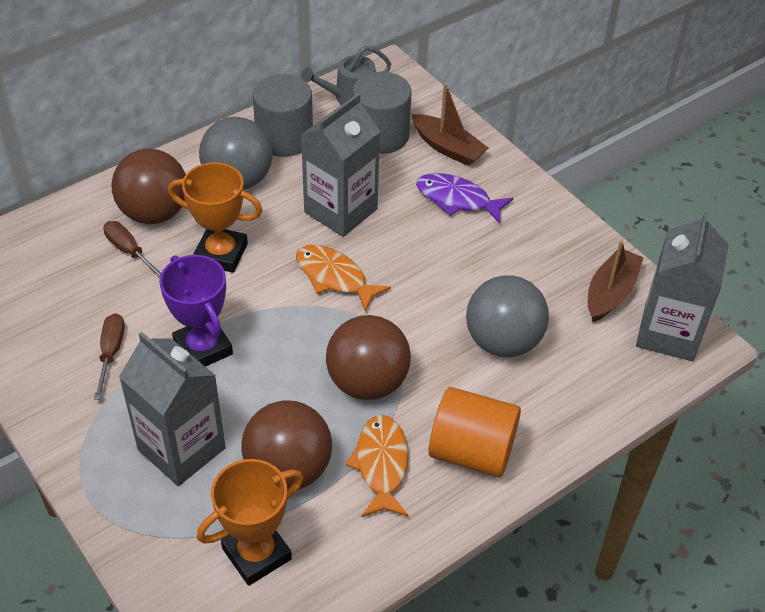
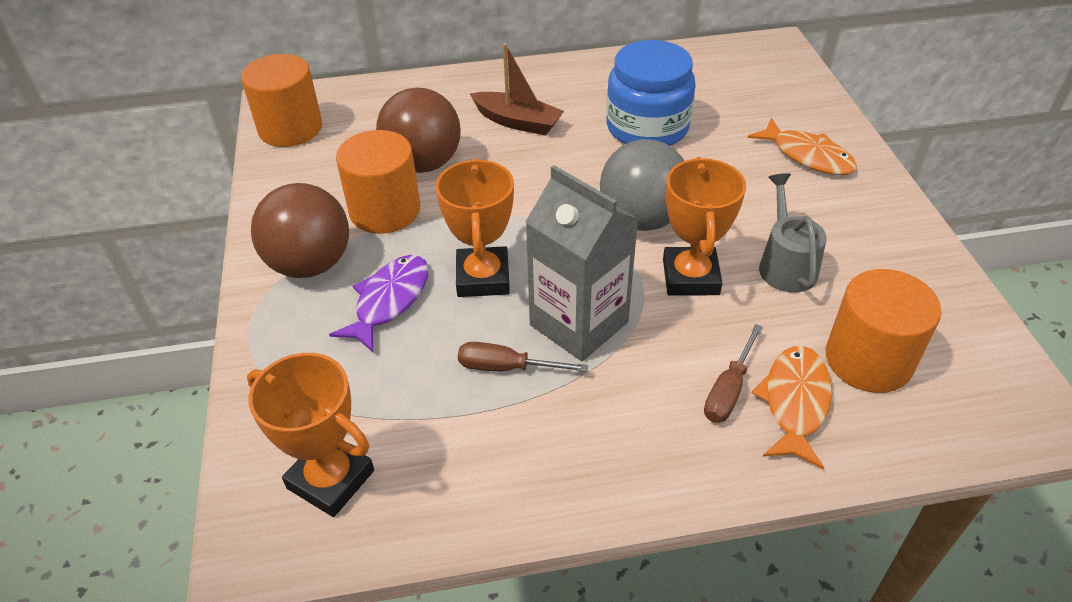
blue jar: none = 0 -> [606,40,696,146] = 1
brown ball: [111,149,186,224] [241,400,332,490] [326,315,411,400] = 3 -> [251,183,349,278] [376,88,461,173] = 2
brown boat: [411,83,489,166] [588,240,644,322] = 2 -> [470,43,564,135] = 1
grey ball: [199,117,273,190] [466,275,549,357] = 2 -> [600,139,684,231] = 1
grey carton: [119,332,226,486] [301,93,380,237] [636,212,729,361] = 3 -> [526,165,638,361] = 1
grey cylinder: [253,74,313,157] [353,72,412,154] = 2 -> none = 0
orange cylinder: [428,387,521,477] = 1 -> [241,54,322,147] [336,130,420,234] [826,269,942,393] = 3
orange trophy: [168,162,262,273] [197,459,303,586] = 2 -> [247,353,374,517] [435,158,514,297] [663,157,746,295] = 3
purple trophy: [159,255,233,367] = 1 -> none = 0

